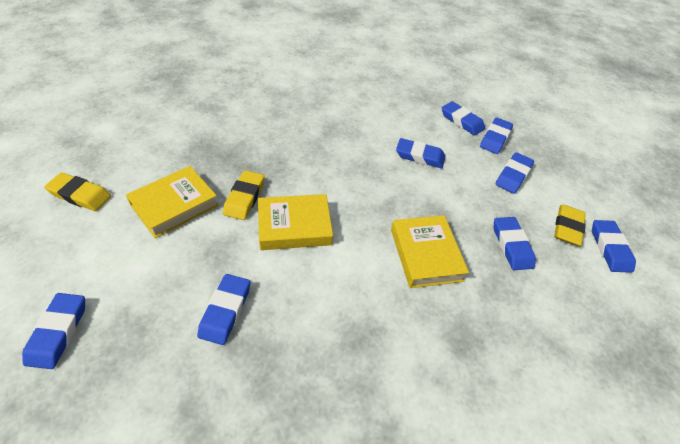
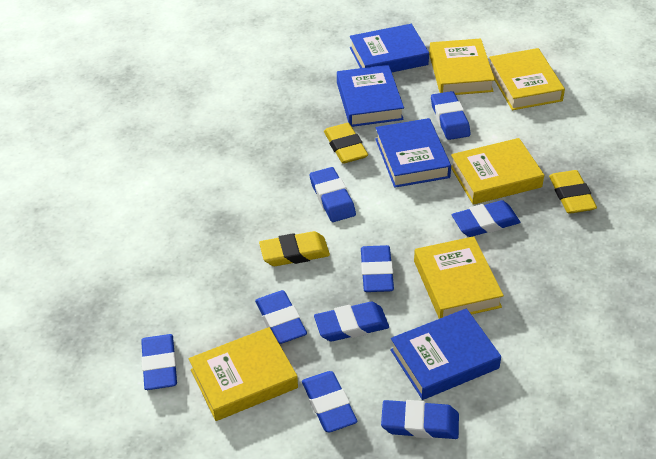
blue book: none = 0 -> [337,65,404,127] [350,24,429,72] [375,118,451,188] [390,308,501,400] = 4
blue eraser: [22,293,85,369] [197,274,250,345] [396,138,445,168] [442,101,485,136] [480,117,513,154] [494,217,536,270] [495,152,534,194] [592,220,636,273] = 8 -> [141,334,177,390] [255,290,307,344] [302,371,357,432] [310,167,356,222] [314,302,389,341] [361,245,394,292] [381,400,459,439] [431,91,470,140] [452,200,520,237] = 9
yellow book: [126,166,219,238] [258,194,333,250] [391,215,469,288] = 3 -> [189,327,298,421] [414,236,504,319] [429,38,495,95] [451,138,544,205] [489,48,565,110] = 5

